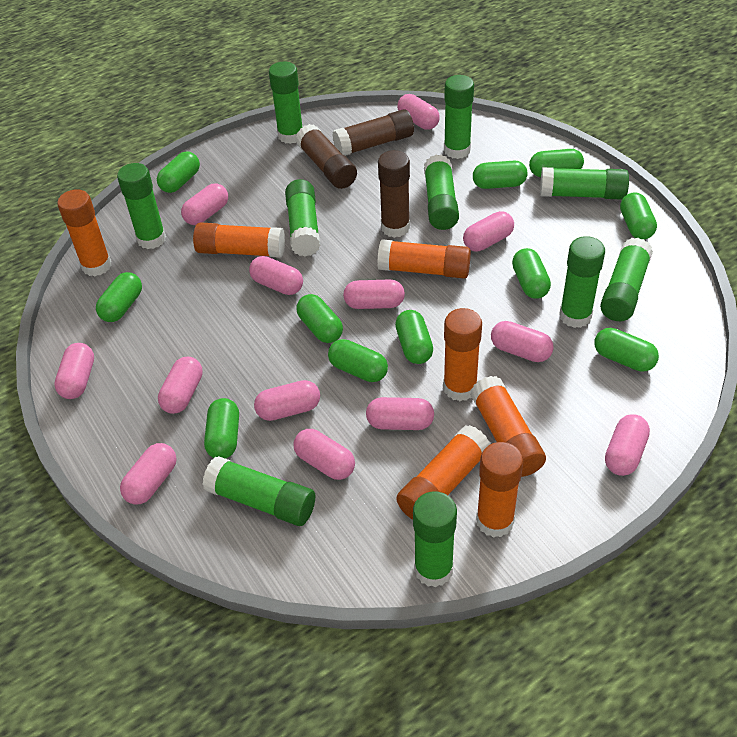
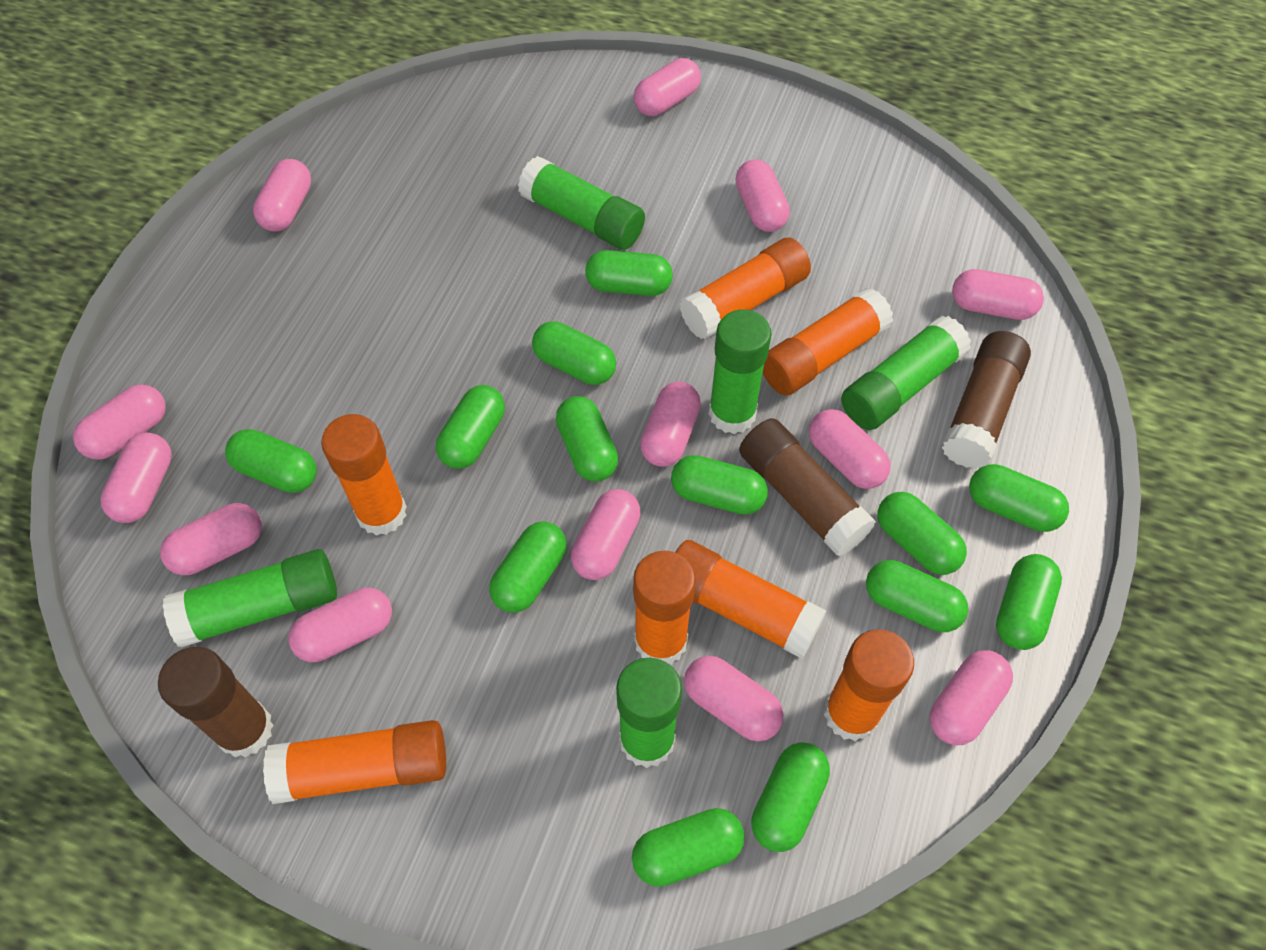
green capsule: [96,272,142,322] [157,151,200,193] [204,398,239,459] [296,294,343,343] [328,339,388,382] [395,310,433,364] [473,161,527,189] [512,248,551,299] [529,149,584,177] [594,328,659,372] [620,192,657,240] = 11 -> [225,429,317,493] [436,385,505,469] [489,521,567,613] [532,321,616,385] [556,396,618,482] [585,250,673,296] [632,808,745,887] [671,455,768,515] [751,742,830,852] [866,560,968,632] [877,492,967,575] [969,464,1069,532] [996,554,1062,650] = 13
green glue stick: [117,163,166,249] [202,456,315,526] [269,61,303,144] [285,179,321,257] [413,491,457,587] [424,154,459,230] [444,75,474,159] [540,167,629,199] [559,236,605,328] [600,238,653,321] = 10 -> [163,549,337,648] [518,156,645,250] [616,658,682,768] [709,309,772,434] [841,315,971,430] = 5

